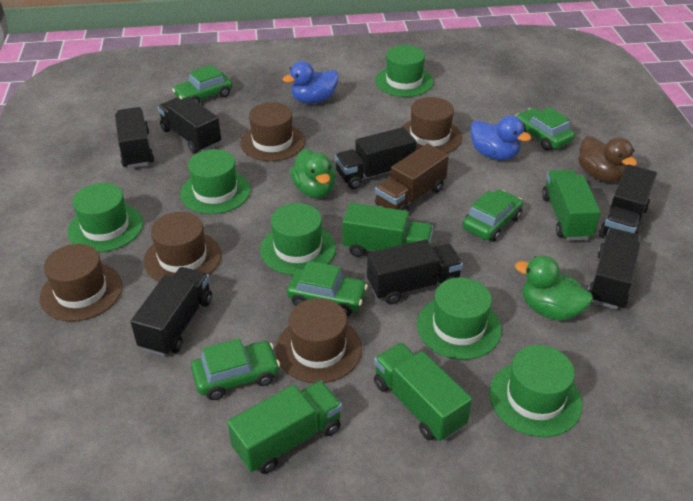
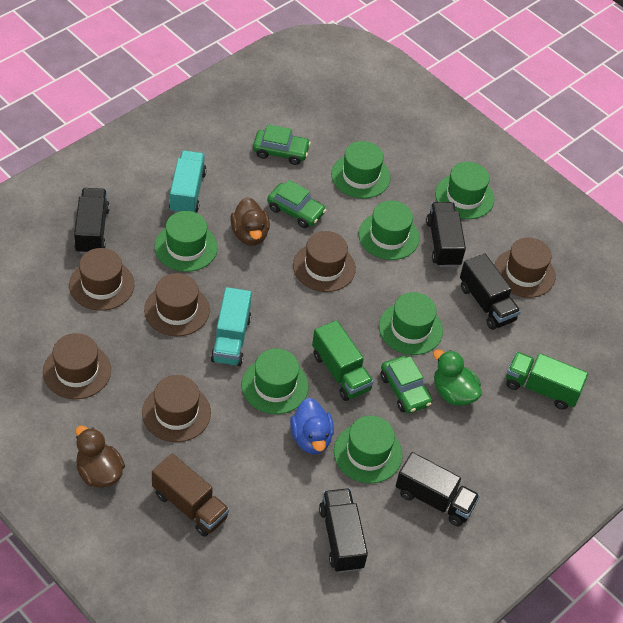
black truck: [115,107,154,168] [131,267,212,356] [158,97,221,153] [335,127,416,189] [367,239,463,305] [588,228,640,310] [599,164,657,237] = 7 -> [74,188,110,254] [319,488,368,573] [396,452,480,527] [426,202,466,267] [460,254,521,330] = 5
blue duck: [282,61,339,104] [470,116,531,160] = 2 -> [290,398,334,454] = 1
brown duck: [578,136,637,182] = 1 -> [75,426,125,488] [230,197,270,246] = 2
brown hat: [39,244,123,322] [143,212,221,282] [240,102,305,161] [276,298,362,383] [402,97,462,153] = 5 -> [43,333,111,399] [69,248,134,311] [142,375,211,442] [144,273,210,336] [293,231,356,292] [494,237,555,298] = 6
green car: [172,65,232,104] [191,338,280,400] [287,261,368,316] [463,190,523,242] [515,107,575,151] = 5 -> [253,124,311,165] [267,180,326,228] [380,356,432,413] = 3
green duck: [290,149,336,198] [515,256,593,321] = 2 -> [433,350,482,406] = 1
green hat: [68,183,143,252] [180,149,251,214] [260,203,336,275] [375,45,434,97] [417,277,502,360] [489,345,583,437] = 6 -> [155,211,218,272] [242,348,309,414] [331,141,391,198] [334,416,403,483] [358,201,420,260] [379,292,443,355] [435,162,494,219] = 7
green truck: [227,381,342,474] [342,203,433,257] [374,343,472,442] [542,170,601,240] = 4 -> [312,320,374,401] [506,352,588,410] = 2
turquoise truck: none = 0 -> [169,150,207,213] [211,287,252,366] = 2

